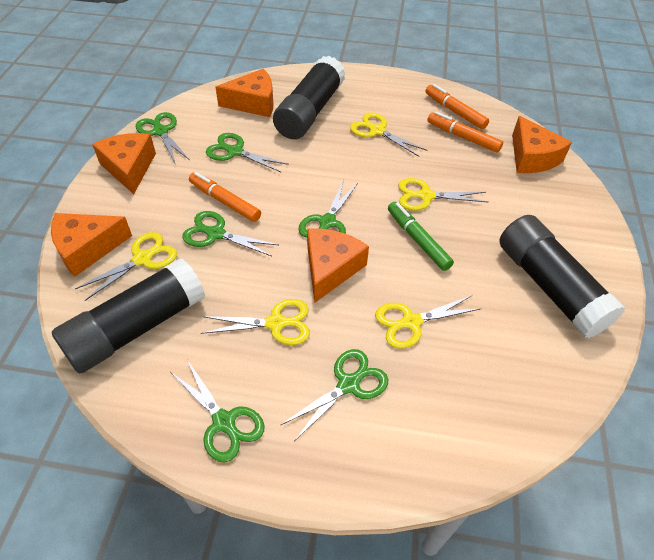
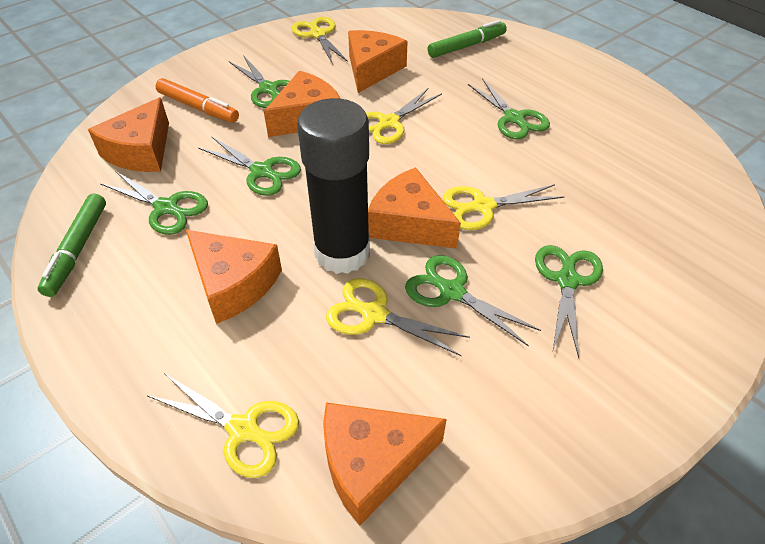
black glue stick: [52,258,205,373] [273,56,345,139] [499,215,625,338] = 3 -> [297,98,370,274] = 1
green marker: [388,202,454,271] = 1 -> [37,194,106,297] [428,20,507,58] = 2
orange cheese: [51,213,132,277] [92,133,156,194] [215,69,274,117] [307,229,369,303] [512,116,572,173] = 5 -> [88,97,169,172] [185,229,282,324] [264,71,341,137] [323,402,447,526] [348,30,407,93] [368,167,461,249] = 6
orange marker: [189,172,261,222] [425,84,489,129] [427,111,503,152] = 3 -> [156,78,239,123] = 1

